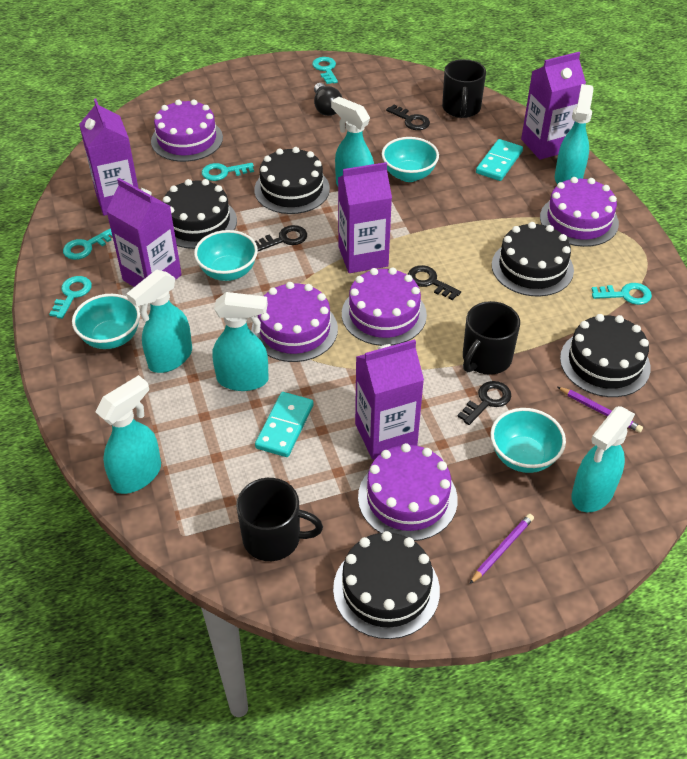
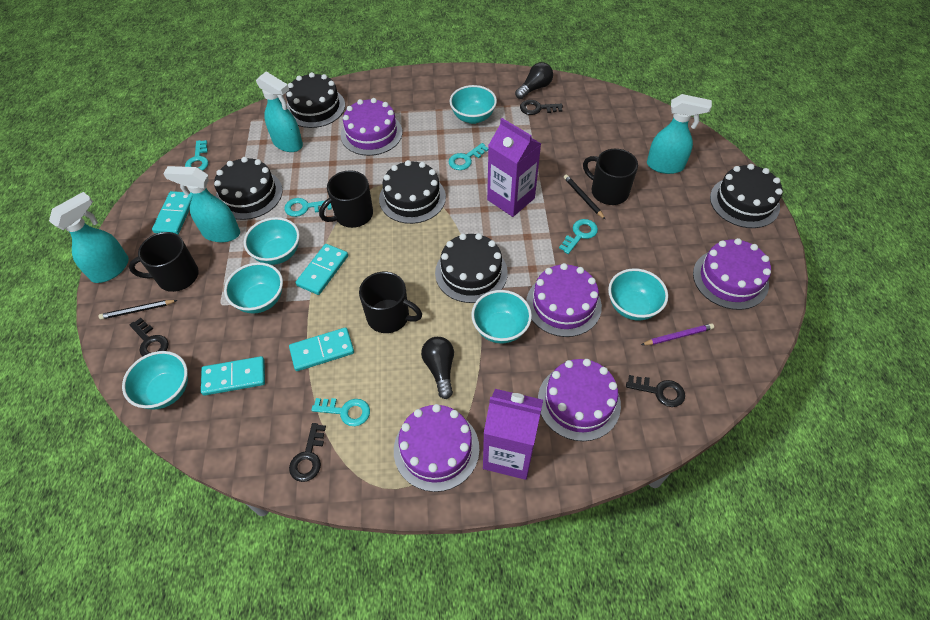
black light bulb: [314,83,342,116] = 1 -> [421,337,454,399] [515,62,553,99] = 2
black mug: [236,478,323,561] [442,59,486,118] [463,301,520,375] = 3 -> [129,232,199,292] [319,170,373,228] [359,272,422,333] [583,149,638,205] = 4
black pencil: none = 0 -> [99,300,177,320] [564,174,605,219] = 2
purple carton: [79,99,139,216] [106,178,182,287] [338,162,392,273] [355,339,424,460] [521,52,586,160] = 5 -> [483,389,543,480] [487,118,541,217] = 2
purple pencil: [470,514,534,584] [558,387,643,433] = 2 -> [641,323,714,345] = 1
turquoise bowl: [72,294,140,349] [194,230,258,281] [382,137,439,182] [490,408,566,473] = 4 -> [122,351,188,410] [224,262,283,314] [244,217,300,265] [450,85,497,124] [471,290,532,344] [608,268,668,321] = 6
turquoise domino: [255,392,314,457] [476,139,523,181] = 2 -> [152,191,192,235] [201,356,265,396] [289,327,354,371] [296,244,348,295] = 4
turquoise spray bottle: [96,375,161,494] [127,269,192,373] [213,292,269,391] [331,96,374,186] [555,84,594,184] [571,406,635,512] = 6 -> [49,192,129,283] [163,166,240,243] [256,72,303,152] [647,94,712,174] = 4

